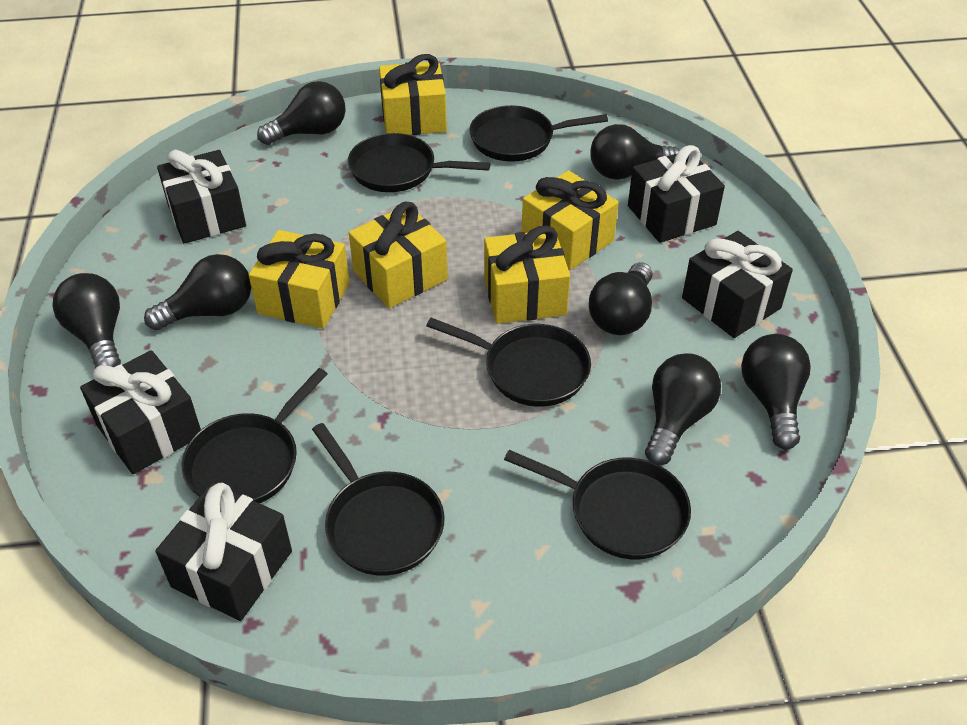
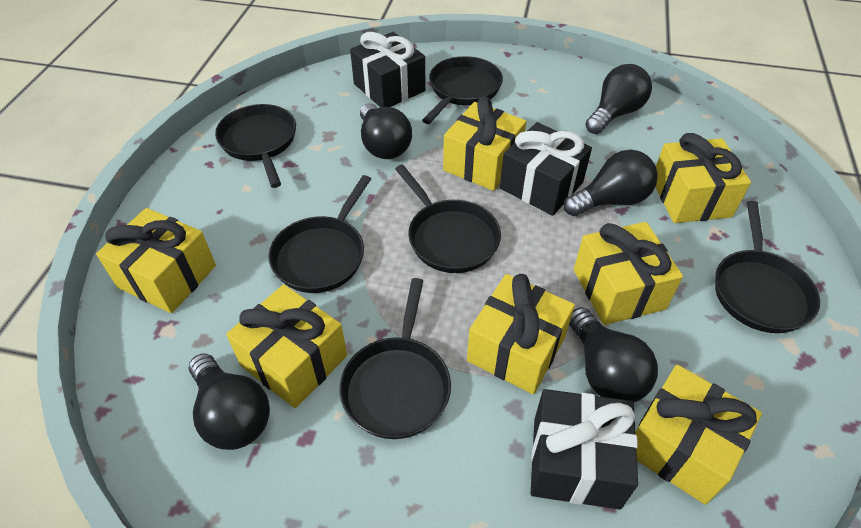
black gift: [80,350,201,474] [155,483,292,621] [157,150,246,244] [628,145,725,243] [682,231,793,338] = 5 -> [350,32,425,107] [500,122,592,216] [531,389,638,510] = 3
black light bulb: [52,273,121,368] [144,254,251,330] [257,81,346,145] [589,262,652,335] [590,124,680,180] [645,353,721,465] [741,334,811,449] = 7 -> [189,353,270,450] [360,103,412,159] [564,150,658,216] [569,307,658,402] [585,64,652,134] = 5
yellow gift: [249,230,350,329] [349,202,448,308] [379,54,447,135] [484,225,570,324] [522,170,619,270] = 5 -> [96,208,216,313] [226,284,347,408] [443,96,526,191] [467,274,575,394] [574,222,683,325] [635,365,762,505] [655,133,751,223] = 7

